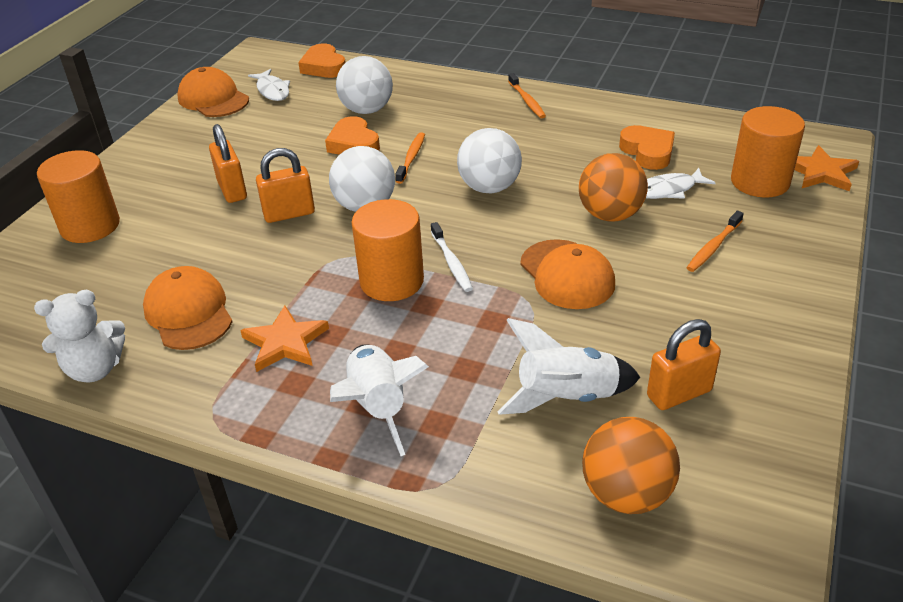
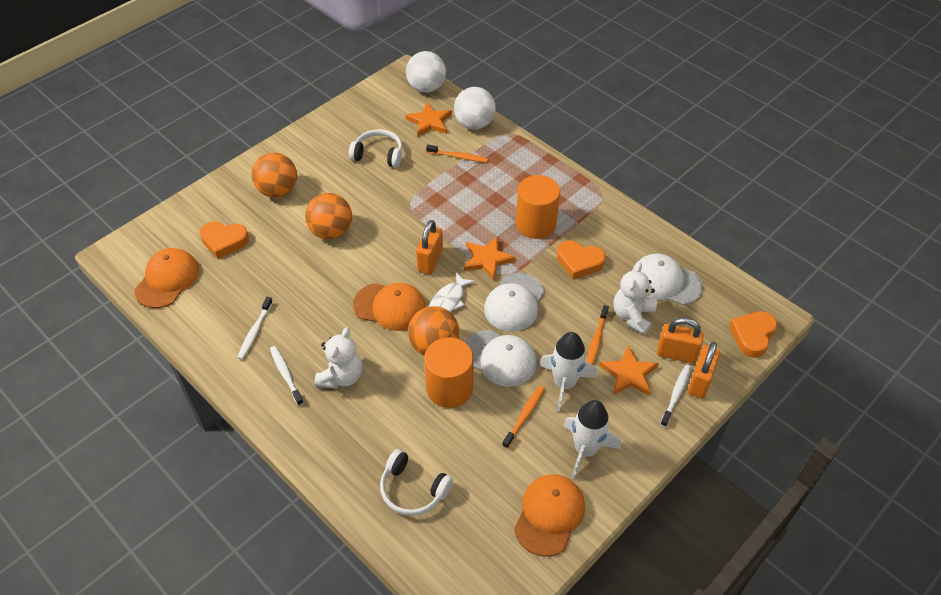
orange ball: [579,153,648,222] [582,417,680,514] = 2 -> [252,153,297,198] [305,193,352,240] [408,306,459,356] = 3
orange cylinder: [37,150,120,243] [351,199,424,301] [731,106,805,198] = 3 -> [424,337,473,408] [516,175,560,239] = 2
orange star: [240,305,329,372] [794,145,859,192] = 2 -> [406,102,452,136] [463,236,516,281] [599,346,659,396] = 3
white ball: [329,146,395,212] [336,56,393,114] [457,128,522,193] = 3 -> [406,51,446,93] [454,87,496,129] = 2
white cap: none = 0 -> [465,330,537,387] [484,273,545,331] [632,254,703,305] = 3
white fish: [248,69,290,101] [646,168,715,199] = 2 -> [429,272,475,312] = 1
white headphones: none = 0 -> [349,129,402,167] [380,449,453,516] = 2
white teddy bear: [34,290,125,383] = 1 -> [315,327,362,389] [613,262,657,335] = 2
white toothbrush: [431,222,473,292] = 1 -> [237,297,273,360] [270,346,304,406] [660,365,691,427] = 3

